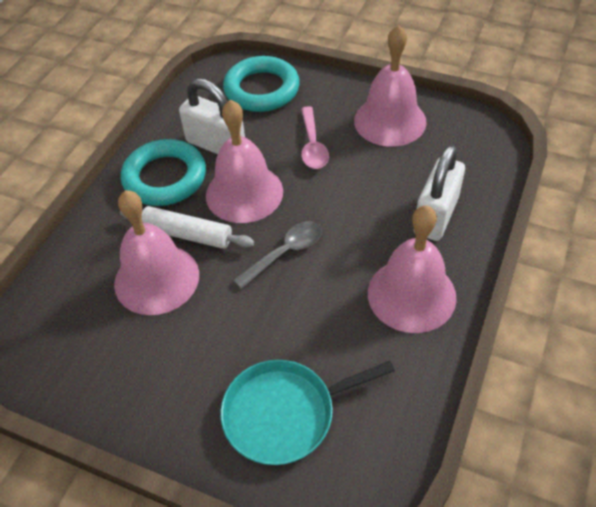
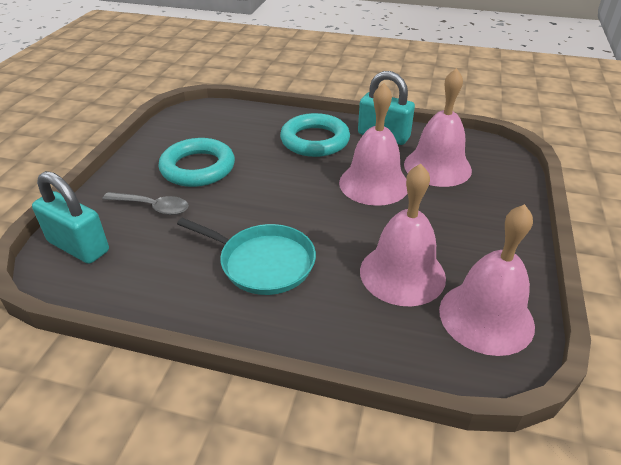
pink spoon: [301,106,329,169] = 1 -> none = 0
turquoise padlock: none = 0 -> [32,171,109,264] [358,71,415,145] = 2
white padlock: [179,78,245,154] [414,145,465,241] = 2 -> none = 0
white rolling pin: [120,206,254,249] = 1 -> none = 0

